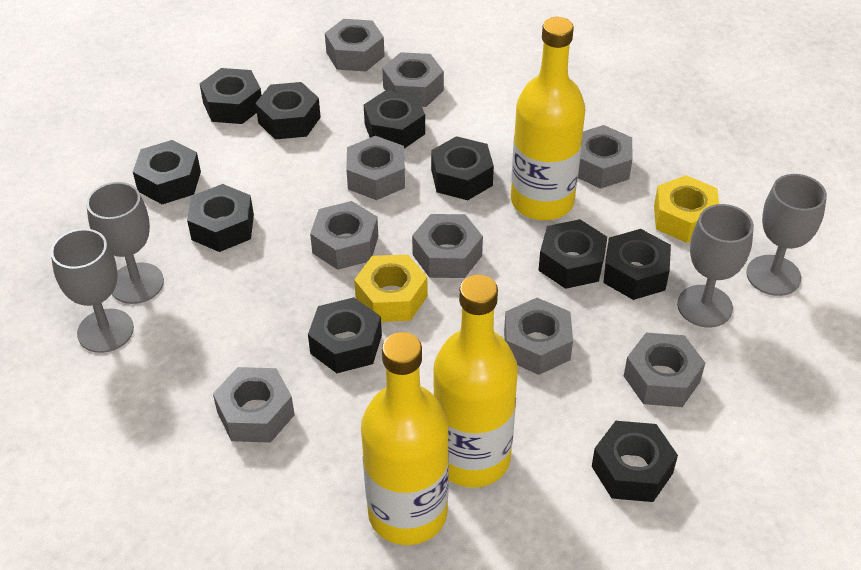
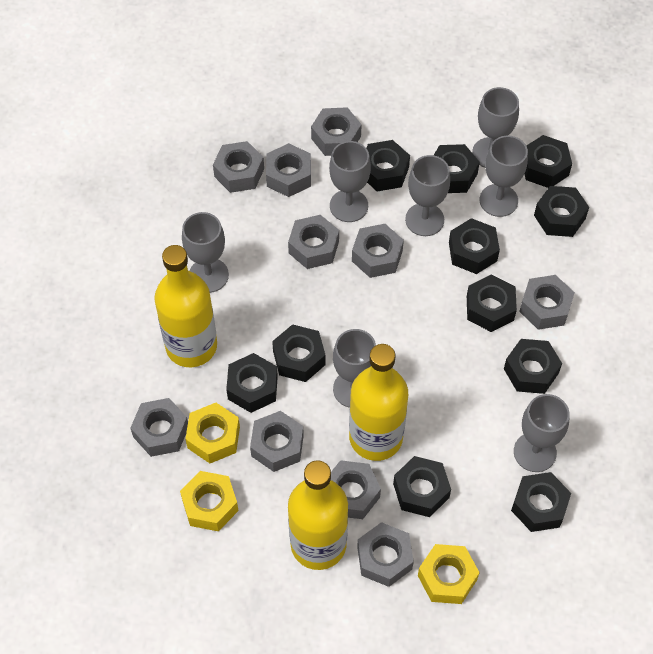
black nut: [133,140,201,204] [187,184,254,252] [199,68,262,124] [255,82,321,139] [308,297,382,373] [364,90,425,149] [431,136,494,200] [538,219,607,289] [592,421,678,502] [603,229,671,300] = 10 -> [226,353,278,413] [272,324,326,382] [366,140,410,191] [393,456,451,517] [434,144,480,193] [449,218,500,274] [467,274,517,332] [504,339,562,394] [511,472,571,532] [524,135,572,188] [534,186,589,237] = 11
grey goblet: [51,229,134,353] [86,182,164,304] [677,204,754,328] [746,174,827,296] = 4 -> [182,212,229,293] [329,141,371,222] [333,329,376,408] [405,155,450,236] [472,87,519,168] [480,135,528,217] [514,394,570,472] = 7
grey nut: [213,367,295,443] [310,201,378,270] [325,19,385,72] [346,136,405,200] [382,52,444,107] [412,214,483,278] [504,298,573,375] [578,125,633,189] [624,333,705,407] = 9 -> [131,398,188,457] [213,141,264,193] [250,411,304,472] [266,143,311,197] [288,215,339,269] [311,107,362,156] [331,460,381,519] [352,224,404,278] [357,522,414,587] [519,275,575,330] = 10
yellow nut: [354,254,428,322] [654,175,719,243] = 2 -> [180,471,239,531] [185,403,240,463] [418,544,480,604] = 3

